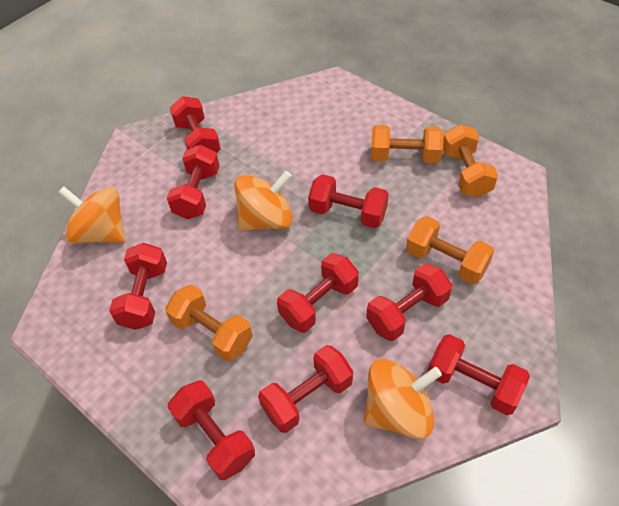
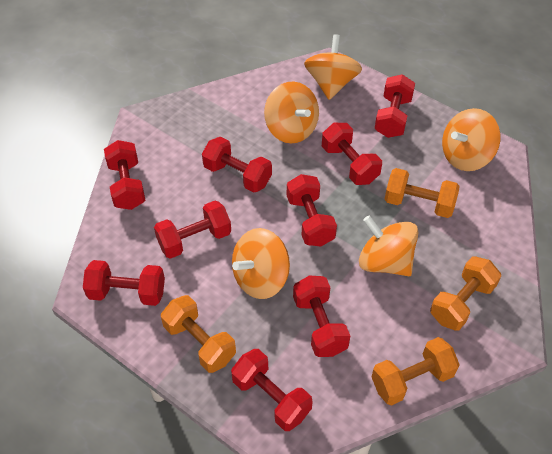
orange spinning top: [58,186,125,244] [234,171,293,231] [364,359,442,439] = 3 -> [232,228,290,299] [264,82,319,143] [304,34,362,100] [359,215,419,276] [442,108,501,171] = 5

